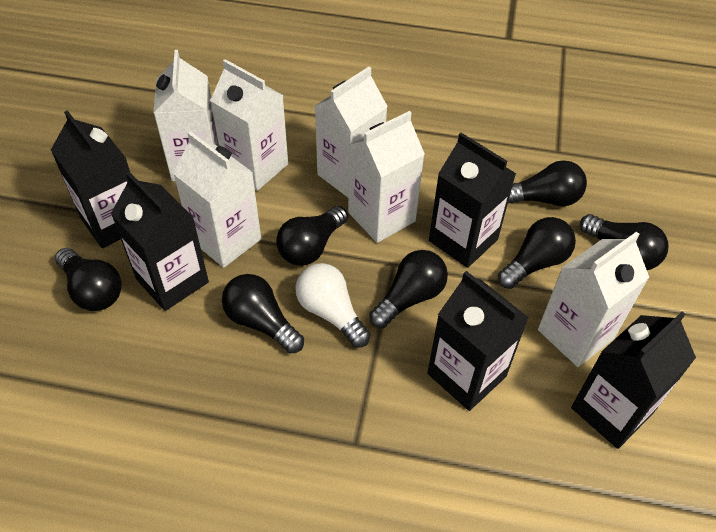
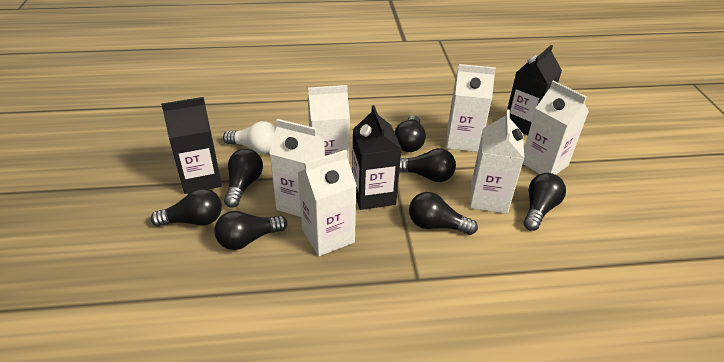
black carton: [51,110,130,248] [111,172,209,311] [427,271,529,411] [429,133,516,268] [571,312,696,449] = 5 -> [161,97,222,194] [352,105,402,210] [507,45,562,136] = 3

